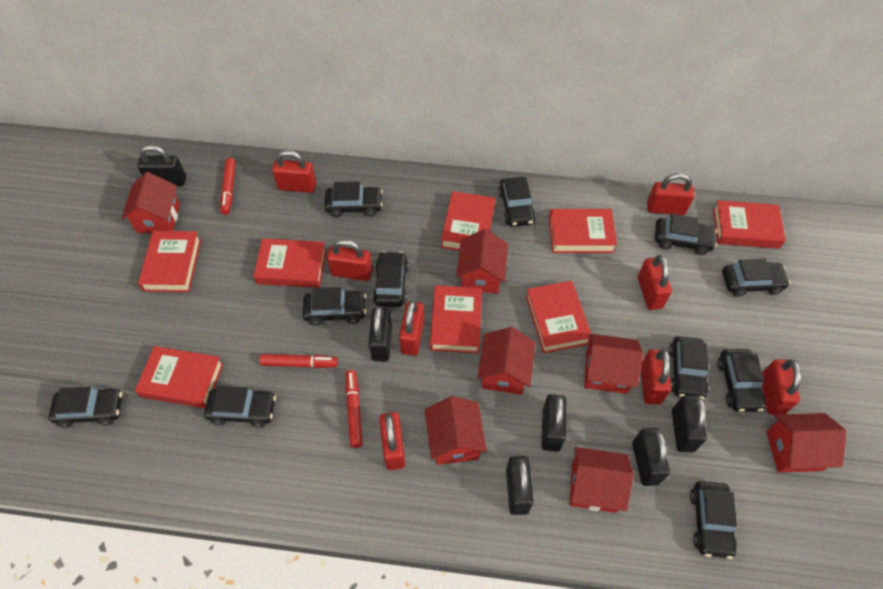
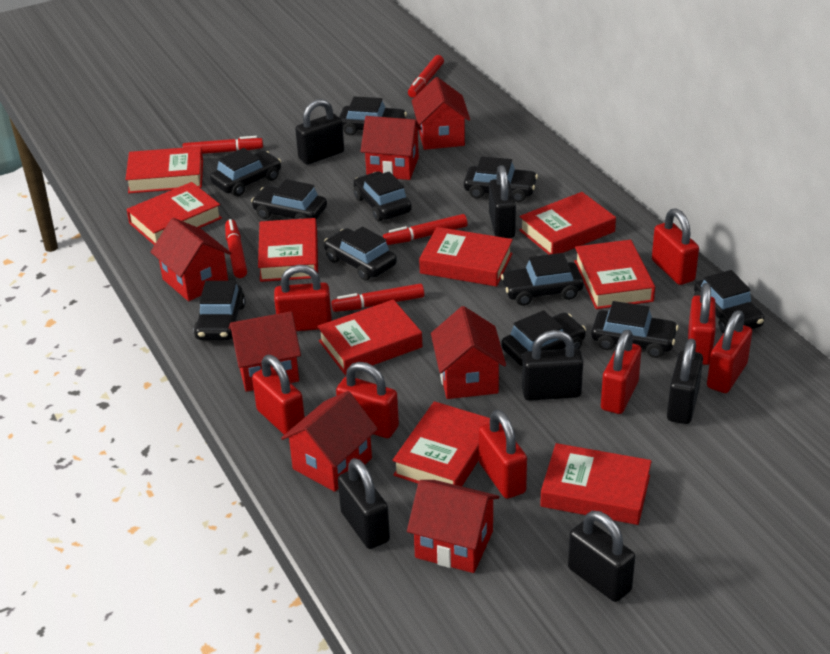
red book: [135,346,224,409] [138,231,201,292] [253,239,326,288] [430,285,482,353] [441,191,495,251] [526,281,591,353] [549,209,617,253] [713,200,786,249] = 8 -> [125,146,203,193] [126,182,222,245] [258,218,318,282] [317,300,423,375] [392,401,490,486] [419,227,513,287] [519,192,616,254] [540,443,652,525] [574,240,655,309] = 9
red marker: [220,158,236,215] [259,354,338,368] [346,370,363,448] = 3 -> [182,136,263,154] [225,219,247,278] [331,284,424,312] [383,214,468,245] [408,55,444,97] = 5

